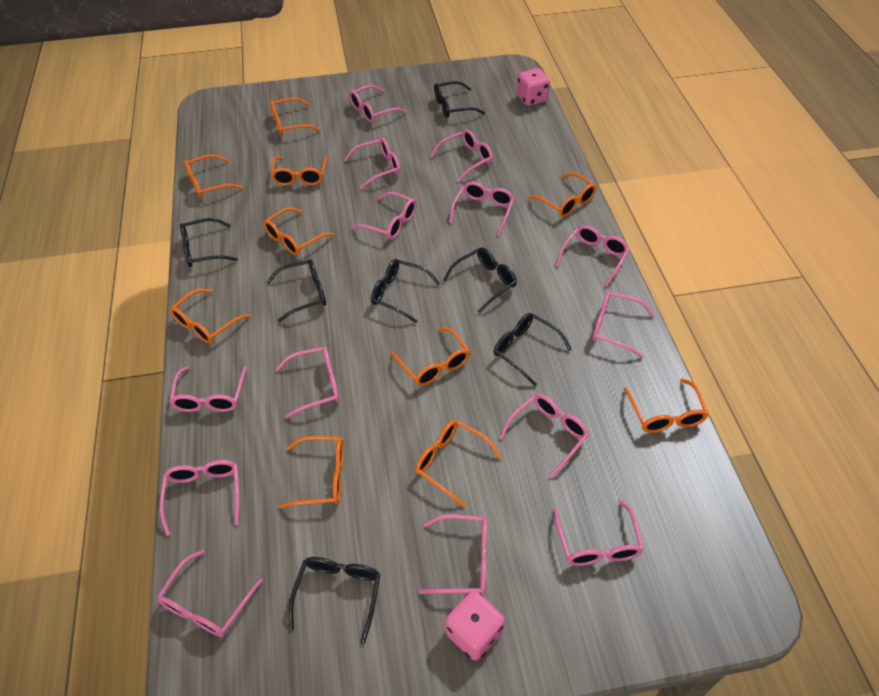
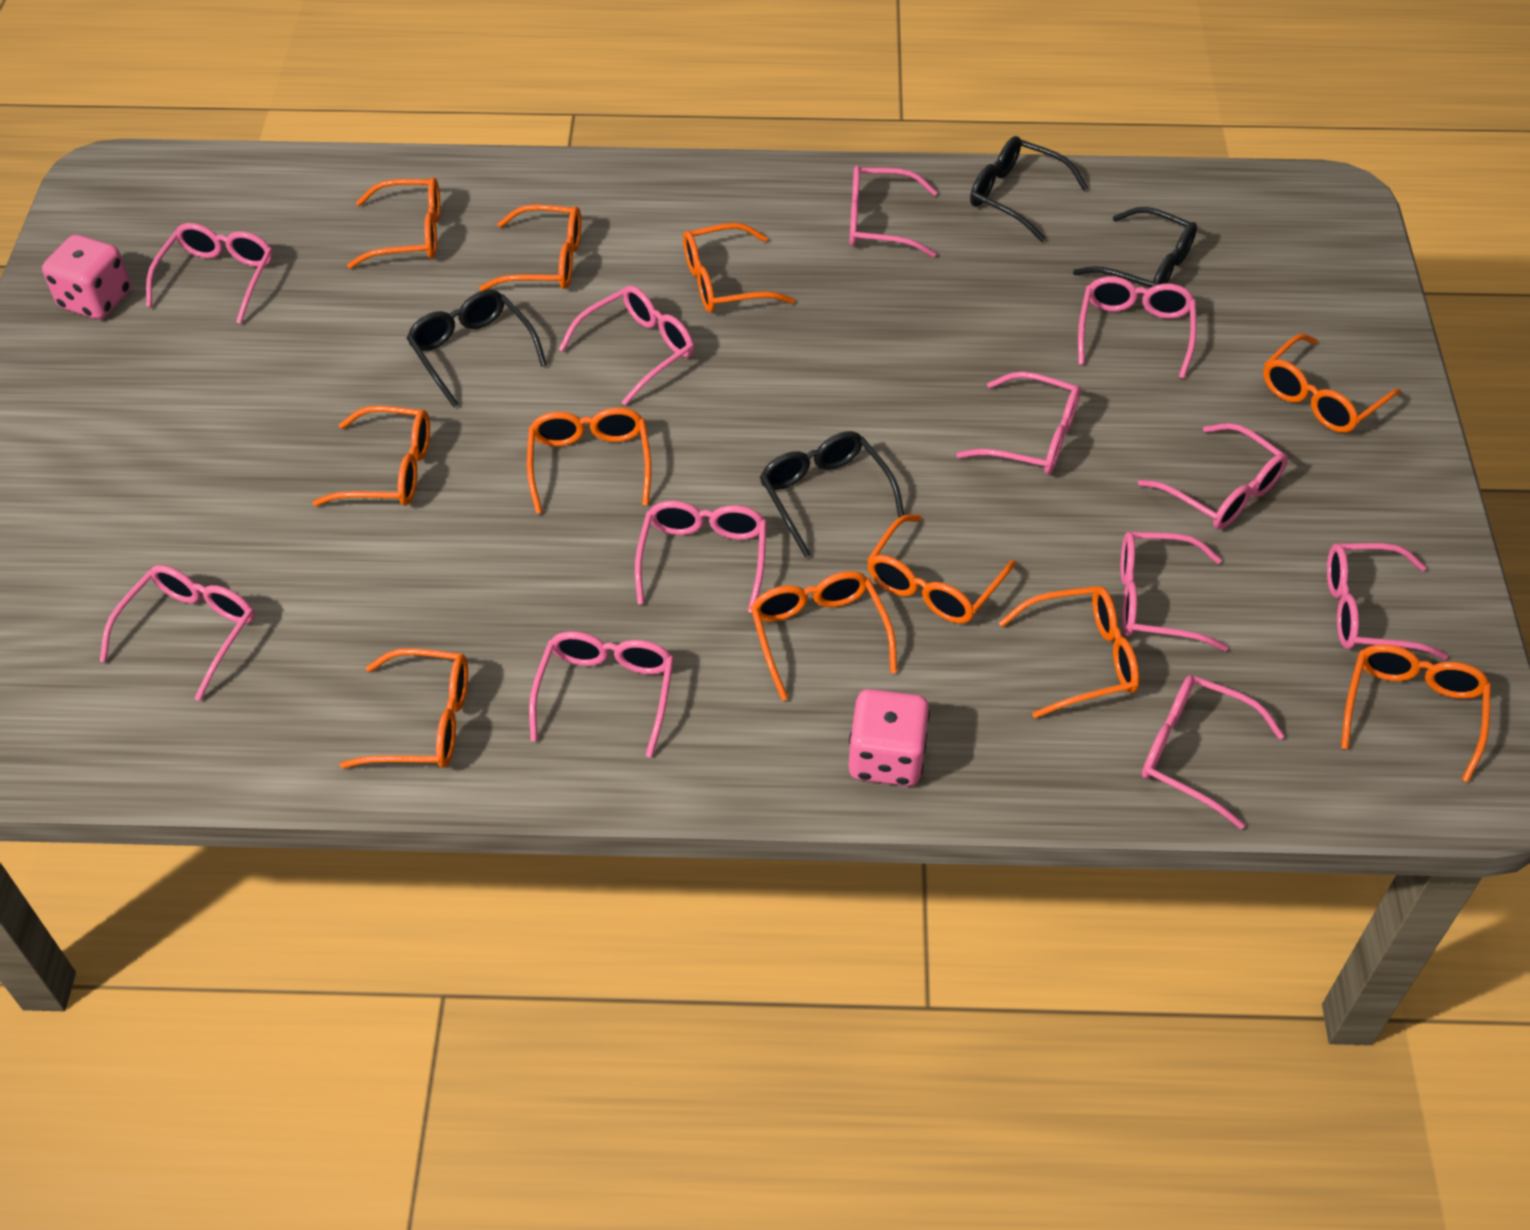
black glasses: [180,218,238,267] [266,259,326,322] [289,557,381,644] [371,259,440,323] [434,81,485,118] [443,247,517,313] [494,313,571,386] = 7 -> [407,290,547,407] [760,431,904,558] [970,136,1088,242] [1073,207,1197,287] = 4
orange glasses: [170,289,250,344] [184,154,243,198] [263,207,334,255] [270,97,321,136] [270,156,327,186] [278,436,344,508] [390,327,470,386] [415,420,502,507] [528,173,597,217] [623,378,709,433] = 10 -> [313,406,430,506] [340,648,468,768] [347,177,440,269] [479,204,581,291] [527,408,651,514] [683,223,795,313] [750,571,897,701] [867,515,1016,624] [999,586,1139,718] [1263,333,1401,433] [1341,644,1491,783] = 11
pink glasses: [157,550,263,637] [159,460,239,535] [169,366,247,412] [276,347,339,418] [344,138,400,189] [349,85,407,123] [352,192,416,239] [419,514,487,594] [431,129,493,182] [449,182,514,235] [499,394,589,478] [553,500,644,566] [556,225,630,287] [593,291,655,358] = 14 -> [100,565,255,701] [146,223,273,324] [529,631,674,758] [559,285,694,405] [635,501,767,613] [849,166,937,257] [957,371,1081,475] [1078,276,1197,379] [1121,532,1229,651] [1138,423,1288,529] [1142,675,1284,829] [1327,543,1448,660] = 12

